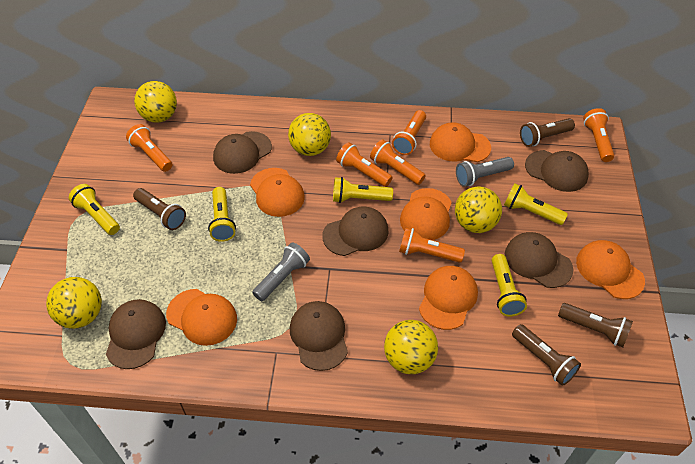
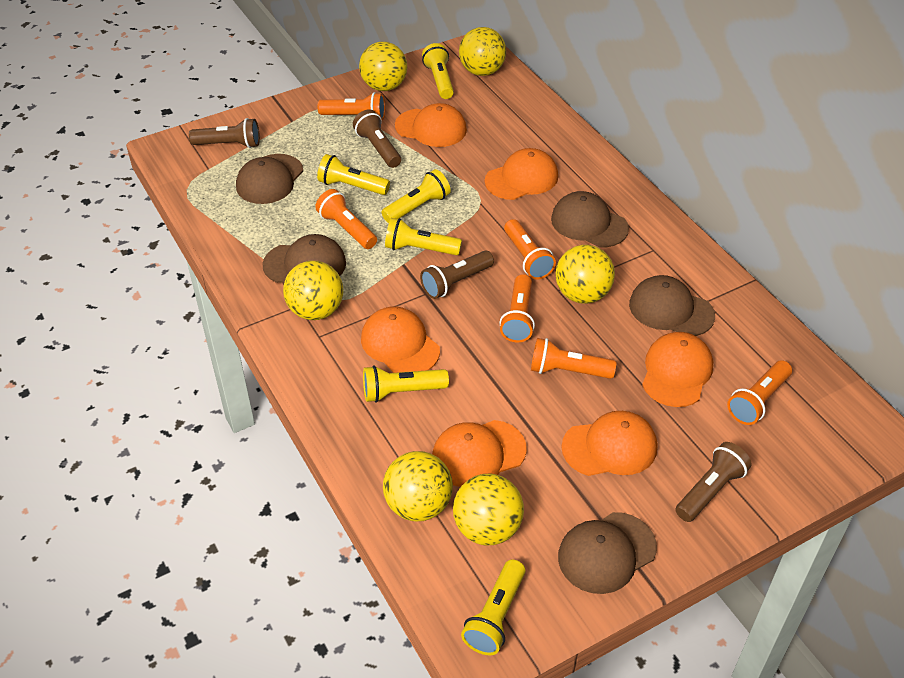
brown cap: [106,299,166,369] [213,131,272,174] [290,301,348,371] [322,207,389,256] [505,232,573,288] [525,150,589,192] = 6 -> [236,154,303,204] [263,234,346,283] [551,191,629,247] [558,512,657,594] [629,275,715,336] = 5
grey flashlight: [252,242,310,301] [456,157,514,187] = 2 -> none = 0
yellow ball: [46,277,102,329] [134,81,177,123] [288,113,331,156] [384,320,438,374] [455,187,502,233] = 5 -> [283,261,344,320] [359,42,407,91] [383,451,453,521] [453,474,524,545] [459,27,506,76] [555,245,615,304] = 6
yellow flashlight: [69,184,120,235] [208,187,236,242] [333,177,393,203] [492,254,527,316] [504,183,568,225] = 5 -> [317,154,390,195] [363,365,449,403] [382,169,451,223] [385,218,462,255] [422,43,454,99] [461,559,526,655] = 6

